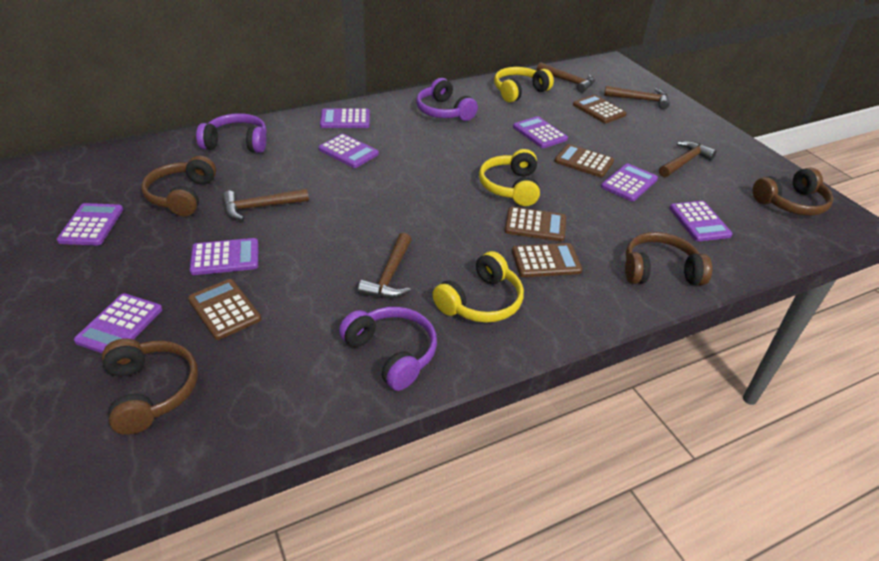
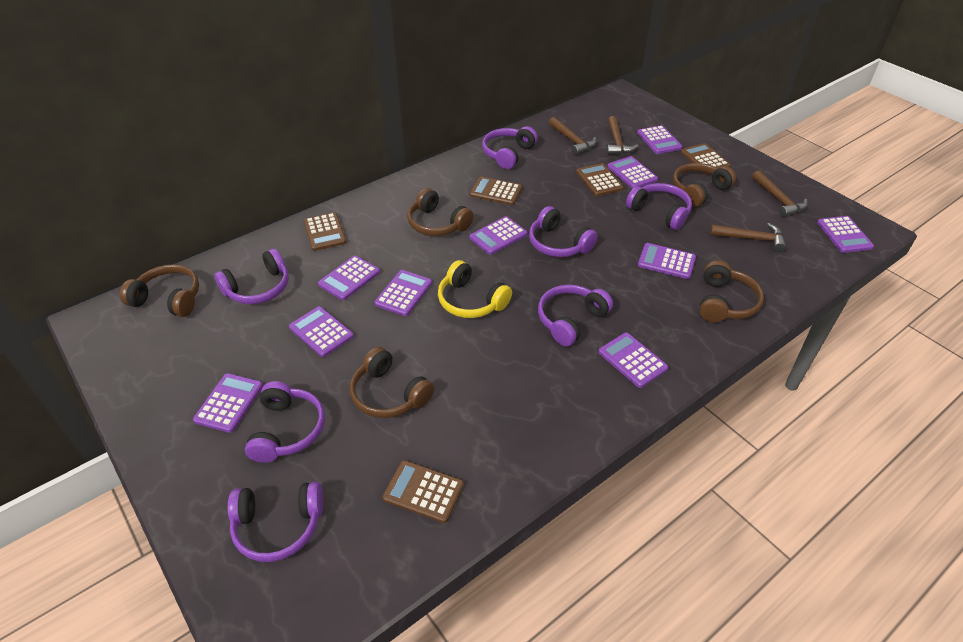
brown hammer: [222,188,309,220] [358,233,412,298] [537,62,595,93] [604,86,669,109] [659,141,717,177] = 5 -> [549,117,596,155] [606,116,638,155] [710,223,786,252] [752,171,808,217] = 4
brown headphones: [102,339,198,435] [141,156,216,216] [625,232,712,285] [753,167,833,216] = 4 -> [120,264,199,317] [350,347,434,418] [407,188,474,236] [673,163,736,207] [699,260,764,322] = 5
purple calculator: [57,203,123,246] [74,293,162,353] [190,238,258,275] [319,134,379,168] [320,108,370,128] [513,116,568,148] [601,164,658,202] [669,201,732,242] = 8 -> [193,373,263,433] [289,306,354,357] [318,256,380,300] [374,270,432,316] [469,216,527,255] [599,332,668,388] [607,156,658,189] [637,125,682,154] [638,243,696,279] [817,216,874,253] = 10
purple headphones: [196,113,267,153] [339,307,437,391] [416,78,478,121] = 3 -> [214,249,289,304] [227,482,323,562] [245,381,325,463] [482,126,538,169] [529,206,598,257] [538,285,613,346] [626,183,692,230] = 7
yellow headphones: [432,251,524,323] [479,149,540,206] [494,67,554,103] = 3 -> [438,260,512,318] = 1

